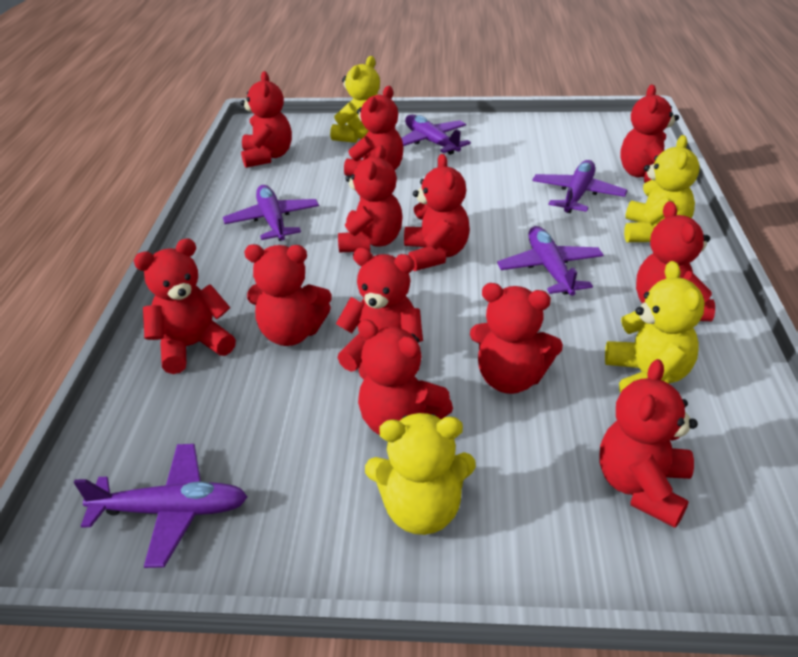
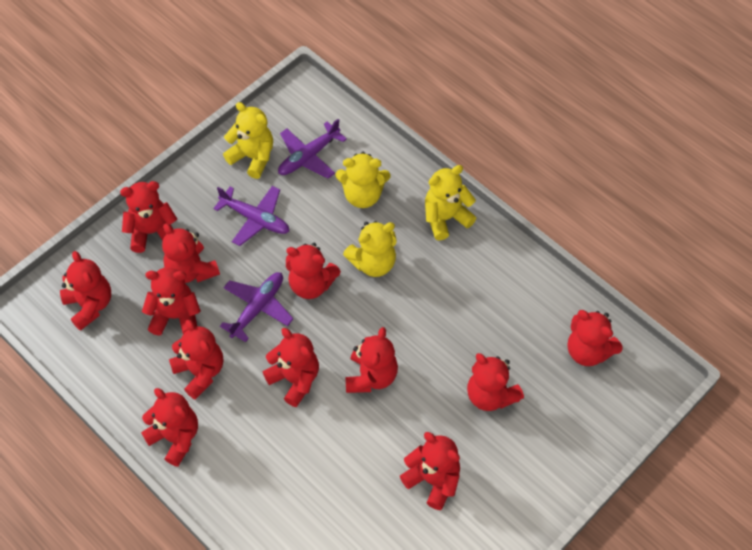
purple plane: [74,444,247,568] [223,185,319,241] [401,115,471,155] [497,226,604,296] [532,160,627,213] = 5 -> [213,186,289,246] [220,272,293,342] [278,119,347,179] = 3

